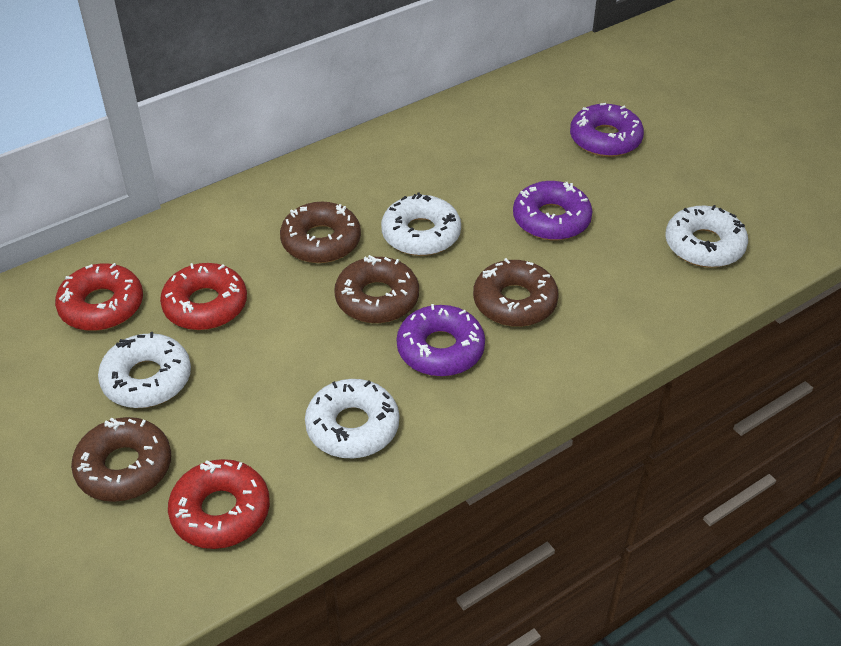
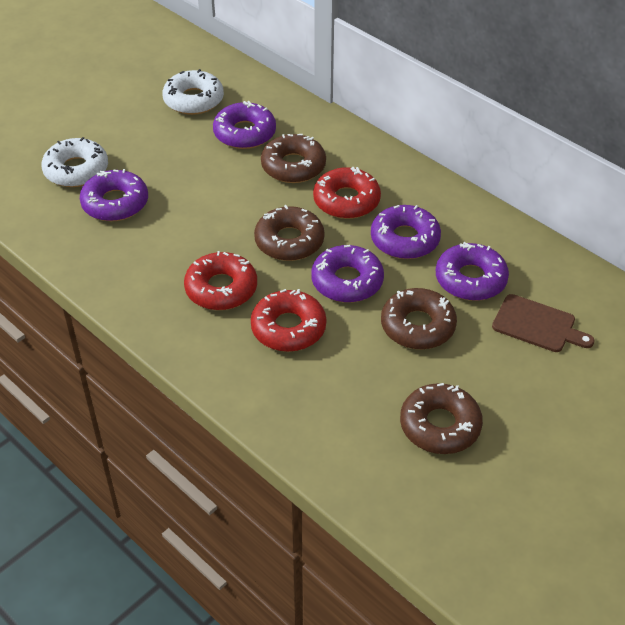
brown cutting board: none = 0 -> [492,294,595,352] = 1
purple donut: [397,304,485,377] [513,181,593,240] [570,103,644,157] = 3 -> [80,169,148,221] [213,101,276,149] [311,245,384,303] [371,205,441,259] [436,242,509,301] = 5
white donut: [98,332,191,408] [305,379,399,459] [381,192,461,256] [666,205,748,268] = 4 -> [41,137,108,187] [162,69,224,115] = 2

